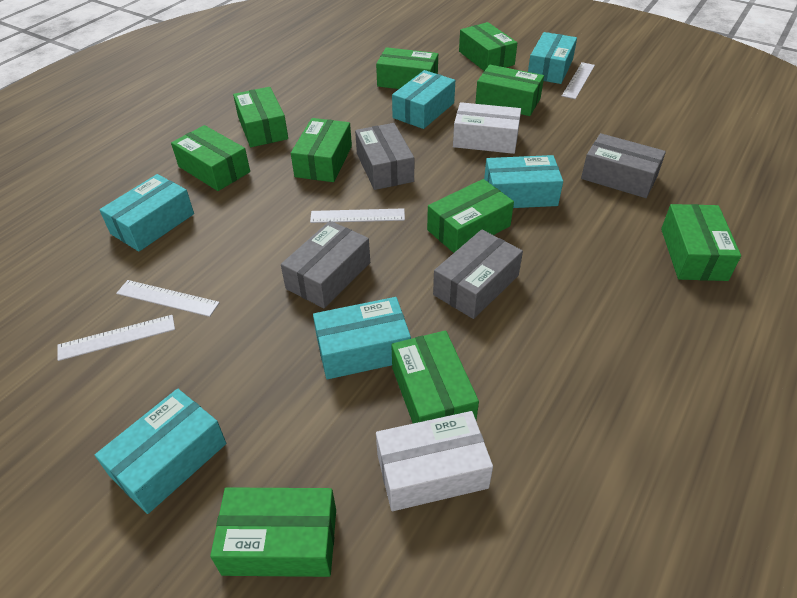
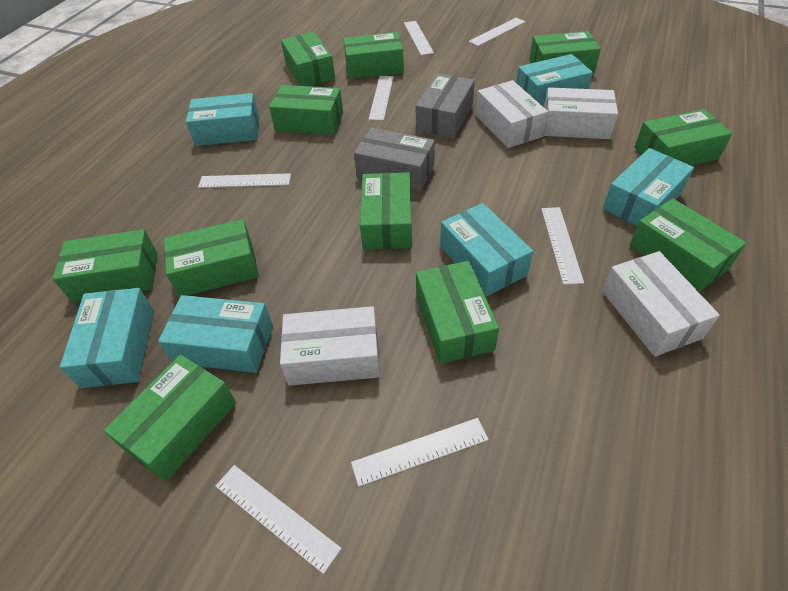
green box: [171,125,250,191] [210,487,336,577] [233,87,288,147] [291,118,352,182] [376,47,438,89] [391,330,479,423] [427,179,514,253] [459,22,517,71] [475,65,544,116] [661,204,741,281] = 10 -> [53,229,158,302] [104,355,236,482] [164,219,259,297] [269,85,343,135] [281,32,335,86] [343,32,404,79] [360,172,412,250] [416,261,499,364] [529,31,601,74] [630,198,746,292] [634,109,732,166] = 11
grey box: [281,221,370,309] [355,123,414,190] [433,230,523,319] [581,133,666,198] = 4 -> [354,128,435,191] [416,73,475,138] = 2
white box: [376,411,493,511] [453,102,521,154] = 2 -> [280,306,380,386] [476,80,548,148] [544,87,618,139] [602,251,720,357] = 4
white ruler: [58,315,175,361] [116,280,220,317] [310,208,405,223] [562,62,595,99] = 4 -> [198,173,291,188] [215,465,342,574] [351,418,489,487] [368,76,394,121] [404,21,434,56] [468,18,526,46] [541,207,584,285] = 7

